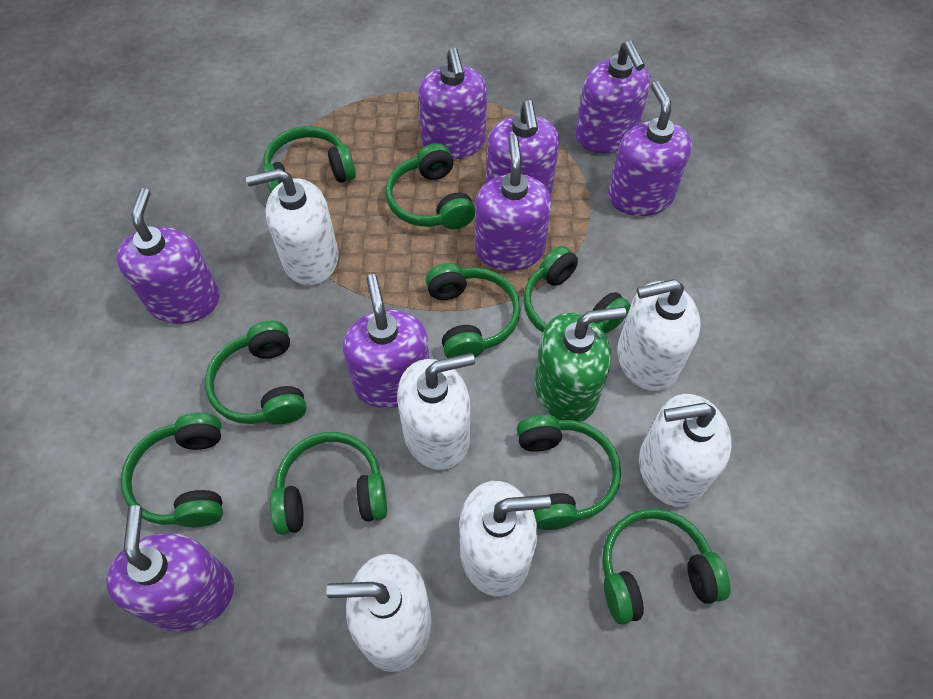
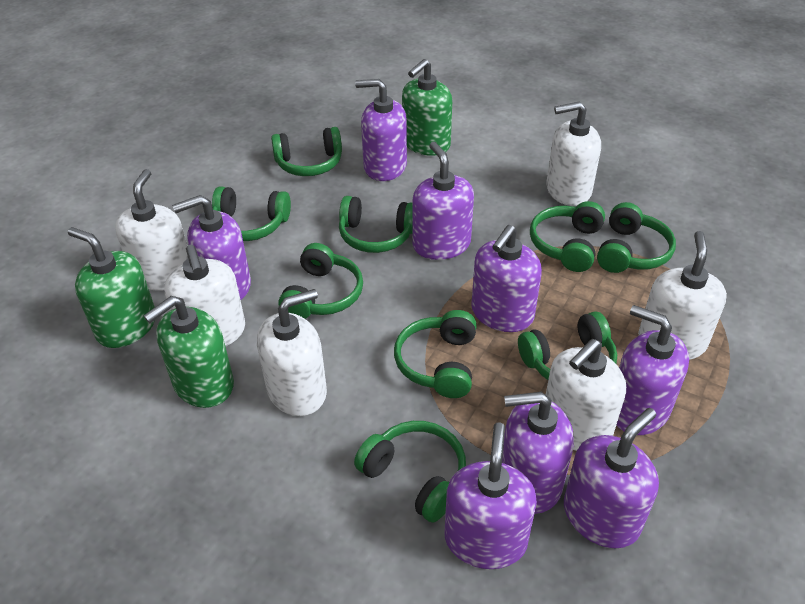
green soap dispenser: [534,307,626,422] = 1 -> [68,227,155,348] [144,296,234,408] [402,59,452,156] = 3

